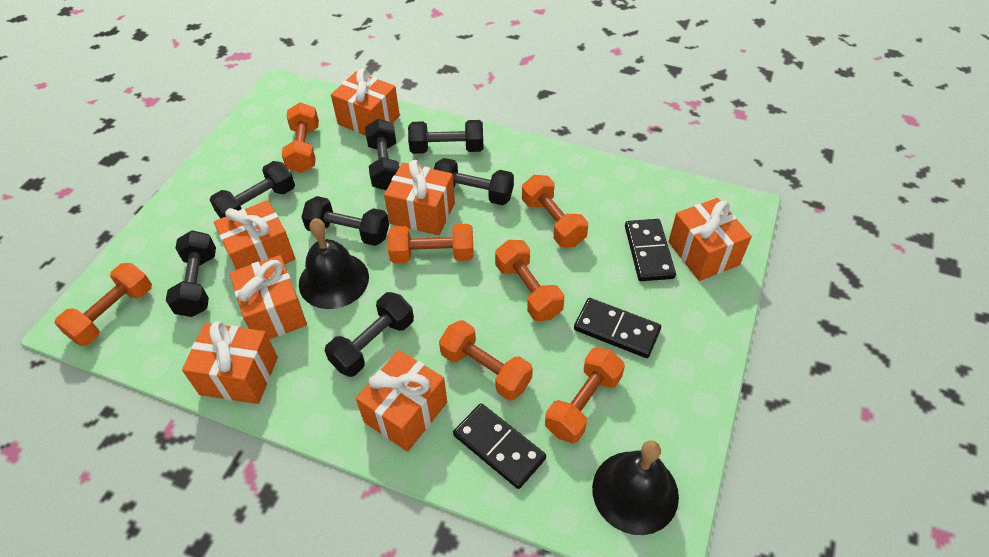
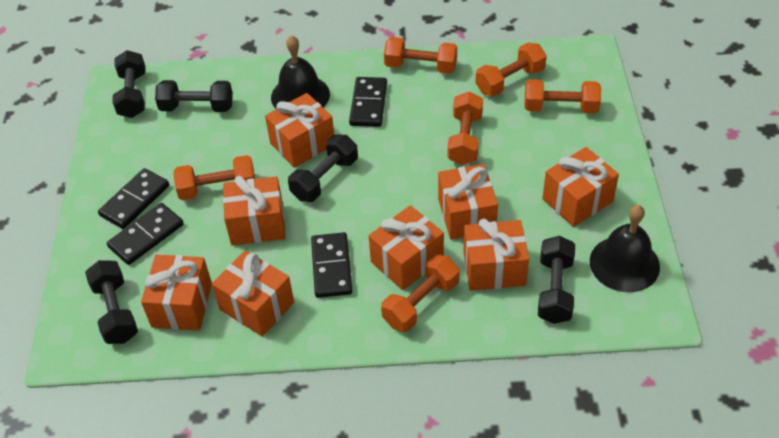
black domino: [453,403,546,489] [574,298,661,358] [625,219,676,281] = 3 -> [98,168,169,229] [107,203,184,265] [311,232,352,298] [349,77,387,127] = 4
black dumbbell: [166,230,216,317] [210,161,295,218] [301,196,389,246] [325,292,414,377] [365,119,399,190] [408,120,484,154] [434,158,514,205] = 7 -> [85,260,138,344] [112,50,146,118] [155,80,233,112] [288,135,358,202] [538,236,575,324] = 5
orange dumbbell: [55,263,152,346] [282,102,319,173] [388,224,473,263] [439,320,533,400] [495,240,565,321] [522,175,588,247] [545,347,625,443] = 7 -> [173,155,255,200] [381,254,460,332] [384,37,457,74] [448,92,483,165] [475,43,547,96] [524,79,601,113] = 6
orange gift: [182,321,278,404] [214,200,296,270] [229,255,307,339] [331,69,400,136] [356,350,447,452] [384,160,455,235] [668,198,752,281] = 7 -> [141,255,212,331] [212,250,294,337] [223,176,285,246] [265,93,334,168] [369,205,444,290] [438,164,498,240] [463,219,529,291] [542,147,619,227] = 8

